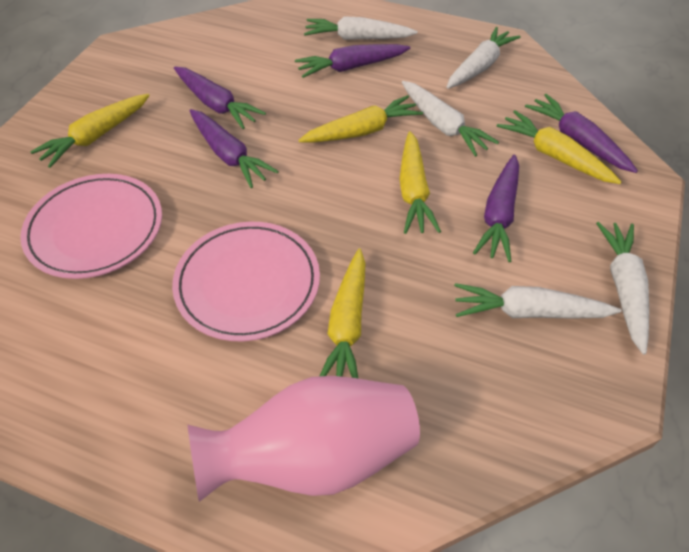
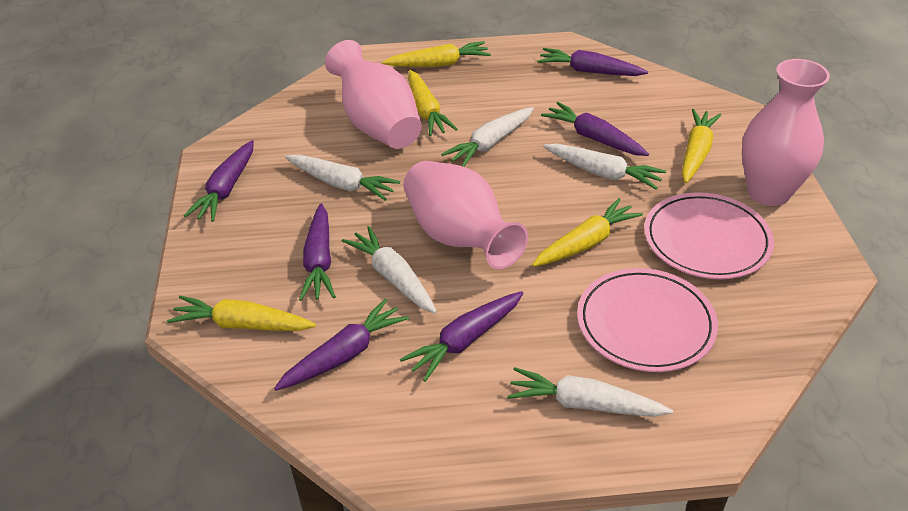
pink vase: [188,376,420,502] = 1 -> [325,40,422,149] [403,161,528,269] [742,59,830,206] = 3
purple carrot: [174,66,266,129] [189,109,279,188] [295,44,410,78] [473,155,519,262] [525,94,638,173] = 5 -> [184,140,254,222] [274,298,409,391] [299,203,336,301] [400,291,523,382] [537,48,648,76] [541,102,649,156] = 6

